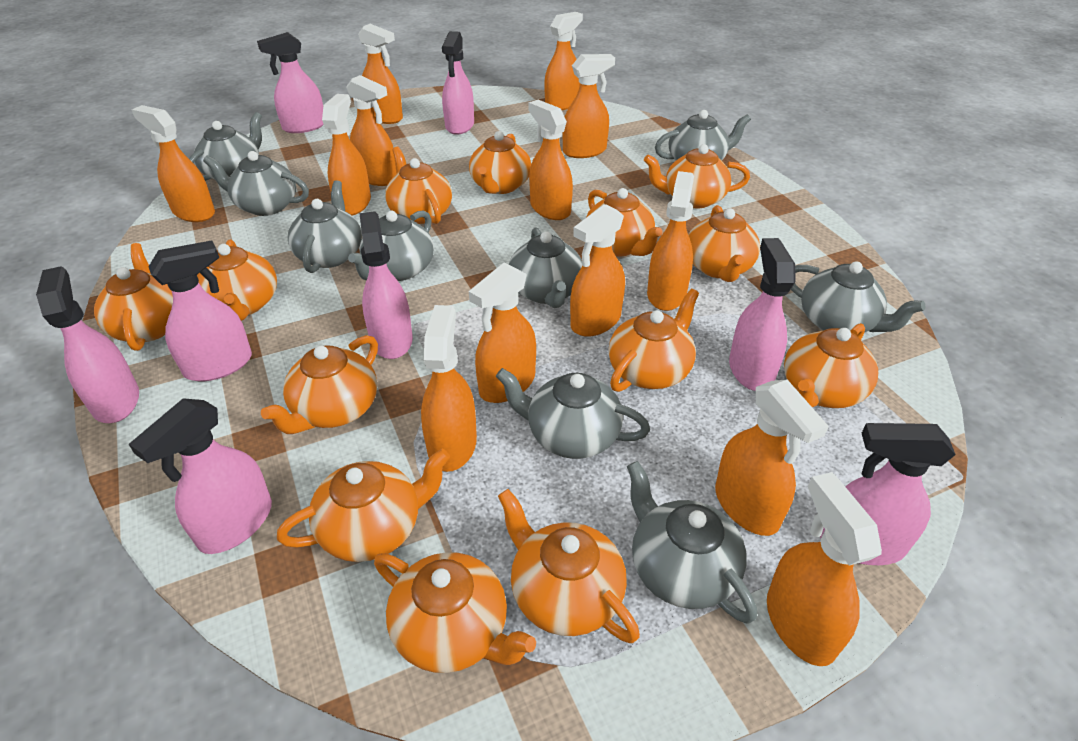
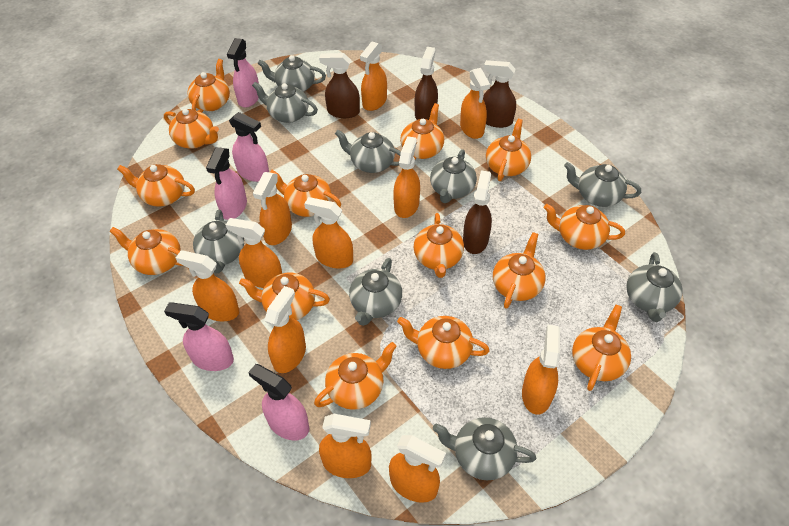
brown spray bottle: none = 0 -> [319,53,360,118] [415,47,438,120] [463,170,492,254] [483,60,516,128] = 4
orange spray bottle: [131,105,215,222] [322,94,371,216] [346,75,397,186] [358,24,403,124] [421,305,477,472] [469,263,536,403] [528,100,573,220] [544,12,583,110] [562,54,615,158] [570,204,625,337] [647,171,694,311] [715,379,829,536] [767,472,882,666] = 13 -> [176,250,239,321] [226,218,282,288] [253,172,292,245] [264,286,306,373] [304,197,353,269] [319,414,371,478] [360,42,387,111] [389,435,446,503] [393,136,420,218] [460,68,490,139] [522,325,560,415] = 11
orange teapot: [94,243,173,351] [197,239,277,321] [261,335,378,434] [277,449,450,562] [374,552,536,673] [385,147,452,224] [469,131,531,194] [498,489,640,643] [586,188,663,256] [609,289,699,392] [644,144,750,208] [688,205,760,282] [784,323,878,408] = 13 -> [109,227,184,275] [117,164,195,207] [164,109,219,148] [187,59,230,112] [239,273,330,320] [270,170,341,217] [314,342,397,410] [397,316,490,369] [400,103,444,159] [413,213,464,278] [486,119,531,181] [493,232,546,309] [544,204,625,250] [572,305,631,391] = 14
pink spray bottle: [36,266,139,423] [129,398,272,554] [148,240,252,382] [257,32,324,133] [360,211,413,359] [442,31,474,135] [729,238,796,391] [820,423,955,565] = 8 -> [164,302,234,371] [206,147,247,220] [227,38,259,108] [229,112,269,182] [248,364,309,440] = 5

